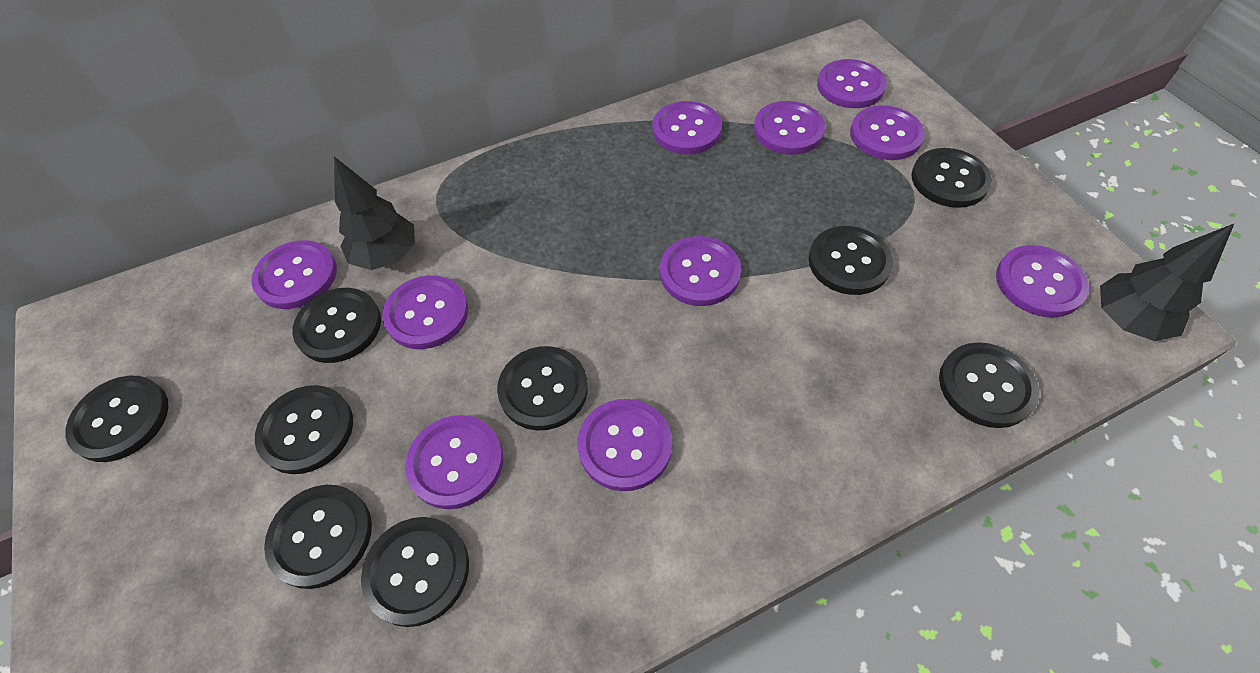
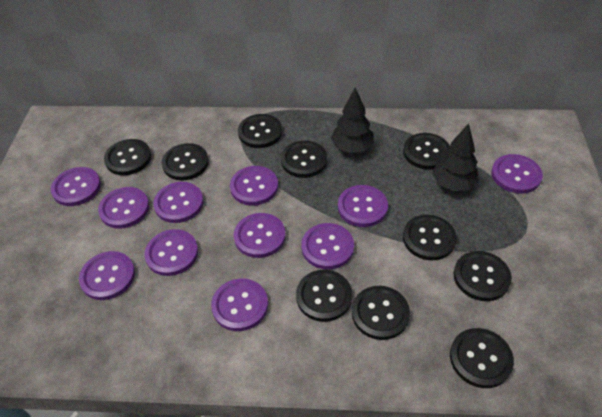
black button: [65,376,168,462] [255,385,353,474] [264,485,372,589] [292,288,381,363] [361,517,469,627] [497,346,588,430] [809,226,893,295] [911,148,992,208] [939,342,1039,428] = 9 -> [104,139,151,175] [162,143,209,181] [238,114,282,148] [281,141,327,178] [296,270,352,322] [352,286,410,340] [403,133,450,170] [403,215,457,261] [450,328,514,388] [454,251,512,301] = 10
purple button: [251,240,337,309] [382,275,468,349] [405,415,503,509] [578,399,672,491] [652,101,722,154] [660,236,741,306] [754,101,825,155] [817,59,887,108] [850,106,925,160] [996,245,1089,318] = 10 -> [51,167,101,206] [79,251,135,300] [98,187,149,229] [145,229,198,276] [153,182,203,223] [211,278,268,331] [230,166,278,206] [234,213,286,258] [301,223,354,269] [338,185,388,227] [491,154,543,194] = 11

